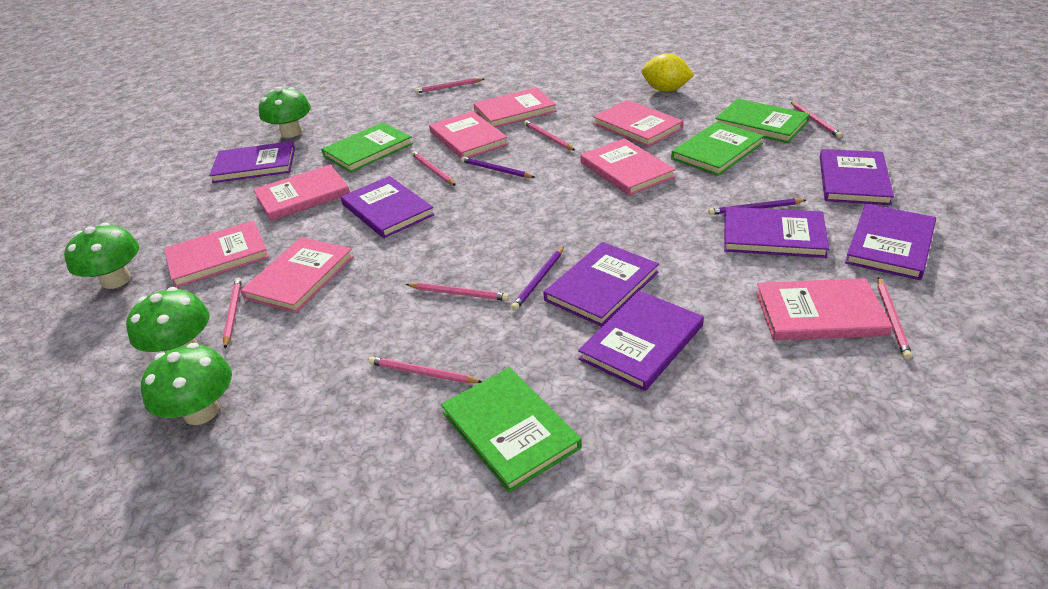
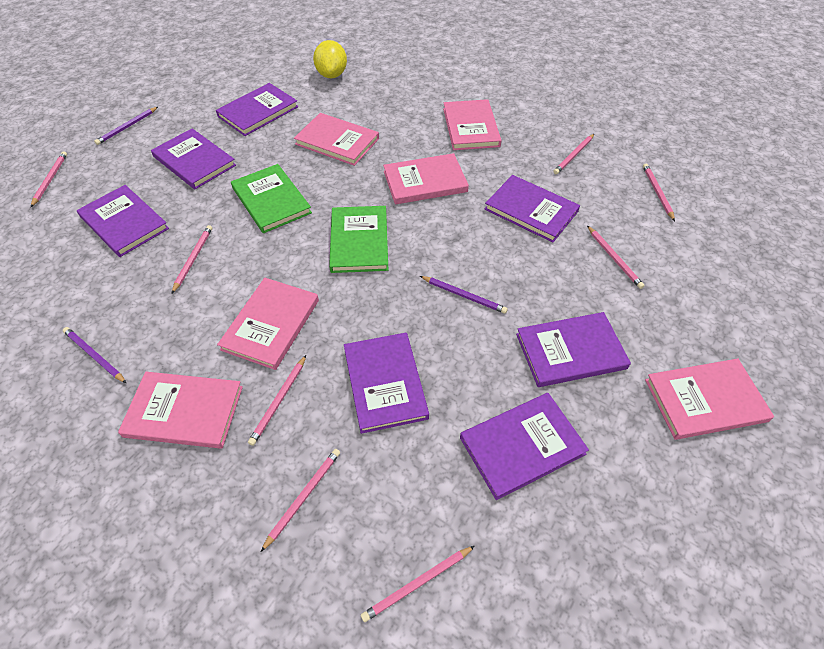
green book: [321,122,413,173] [441,368,582,493] [671,121,764,176] [715,99,810,143] = 4 -> [231,164,312,233] [329,206,388,273] = 2
green mushroom: [64,223,139,289] [126,287,210,352] [141,343,232,425] [259,87,311,138] = 4 -> none = 0
pink book: [164,221,269,288] [240,237,354,313] [253,165,350,221] [429,111,508,158] [473,87,557,128] [580,138,676,196] [593,100,683,147] [756,278,892,340] = 8 -> [118,372,243,449] [217,278,319,370] [294,113,379,166] [383,153,469,205] [443,99,502,150] [645,359,774,440] = 6

